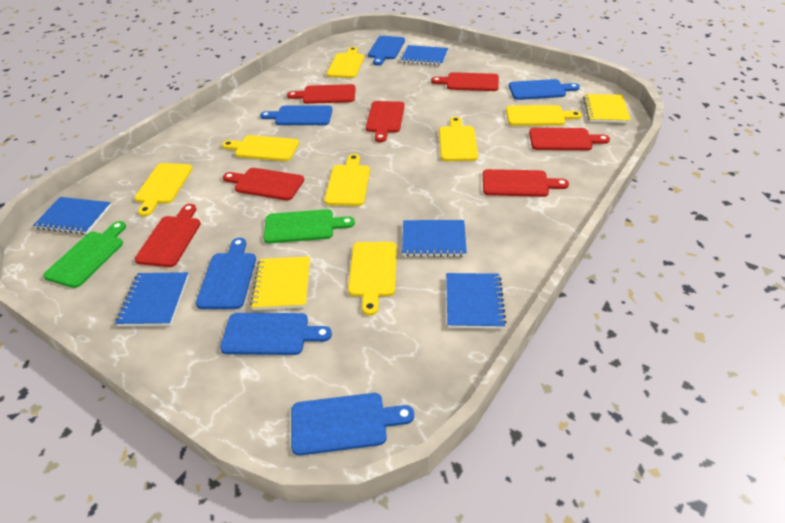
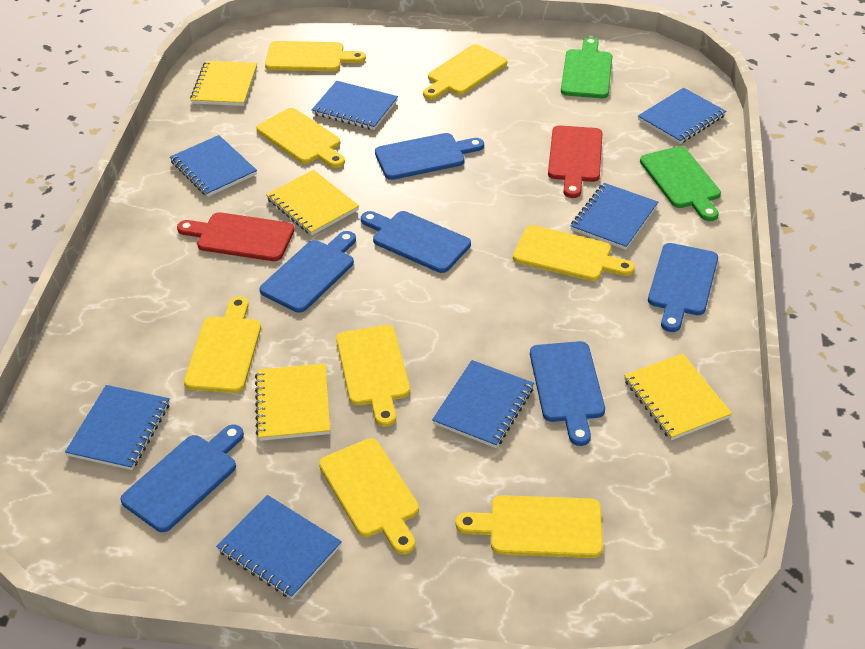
blue notebook: [33,197,111,234] [115,272,189,326] [401,45,448,65] [402,220,467,257] [446,273,506,329] = 5 -> [65,385,170,470] [170,135,257,197] [216,495,342,599] [312,81,398,130] [432,360,534,448] [571,183,658,250] [638,88,726,144] = 7
red cutting board: [135,204,201,267] [223,168,304,200] [287,84,356,104] [366,101,405,142] [431,72,499,91] [483,169,569,197] [529,128,610,150] = 7 -> [177,212,295,261] [548,125,602,198] = 2
yellow cutting board: [135,163,193,216] [222,135,299,161] [324,154,370,206] [327,47,364,78] [348,242,397,316] [439,117,478,161] [506,105,582,126] = 7 -> [184,296,261,393] [256,108,345,168] [265,41,366,71] [319,438,419,555] [336,325,410,427] [423,44,507,100] [456,495,603,558] [513,225,635,281] = 8
yellow notebook: [250,256,310,310] [583,94,631,123] = 2 -> [190,61,257,106] [255,363,330,441] [266,170,359,236] [624,353,732,440] = 4

